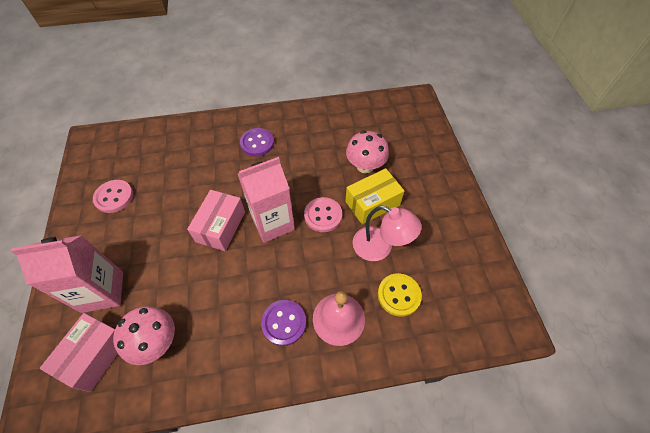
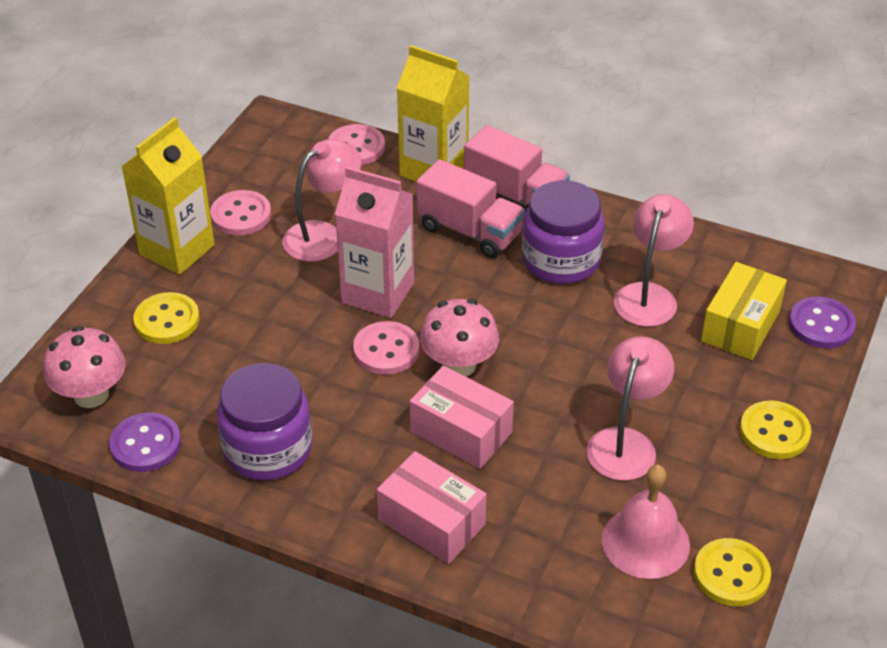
pink button: [93,180,133,213] [304,197,342,232] = 2 -> [210,190,271,236] [328,124,385,165] [353,321,419,375] = 3
pink carton: [10,235,123,313] [238,157,295,243] = 2 -> [335,167,414,318] = 1
pink lamp: [353,206,422,261] = 1 -> [282,139,361,262] [586,337,674,480] [614,194,694,327] = 3
pink truck: none = 0 -> [416,159,525,258] [464,125,570,212] = 2
purple jar: none = 0 -> [217,363,312,480] [522,180,604,284] = 2
yellow button: [378,273,422,317] = 1 -> [133,292,200,344] [694,538,771,607] [740,400,811,459] = 3
yellow carton: none = 0 -> [121,117,215,275] [397,45,470,182] = 2

